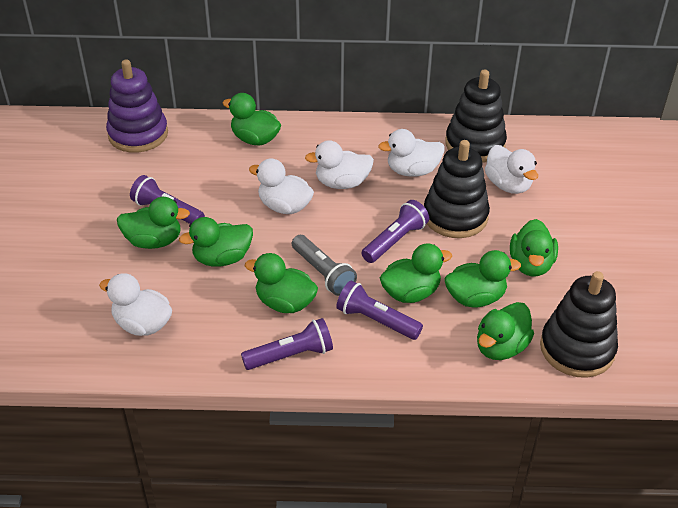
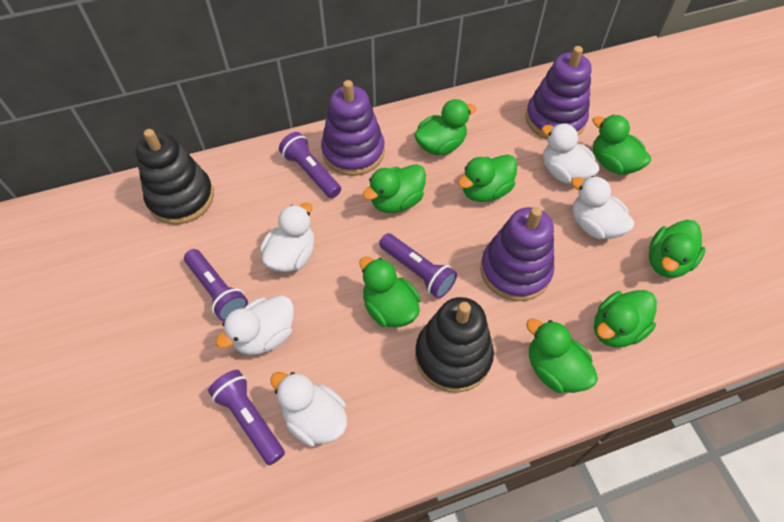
black stacking toy: [424,140,490,238] [445,70,507,163] [540,271,618,378] = 3 -> [136,129,214,225] [415,297,494,393] = 2
grey flashlight: [292,235,357,296] = 1 -> none = 0
purple stacking toy: [106,60,168,153] = 1 -> [321,80,385,176] [480,207,554,301] [525,46,592,140] = 3

